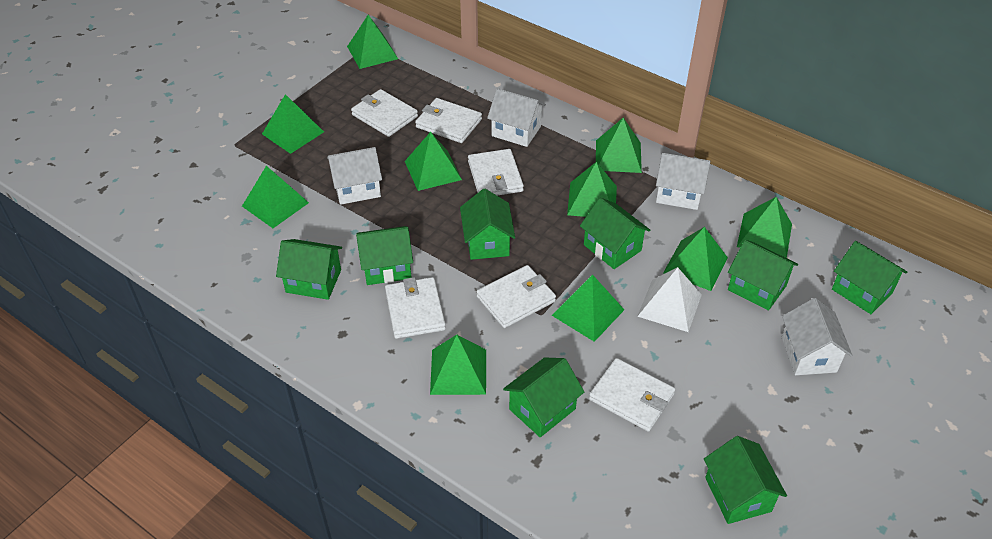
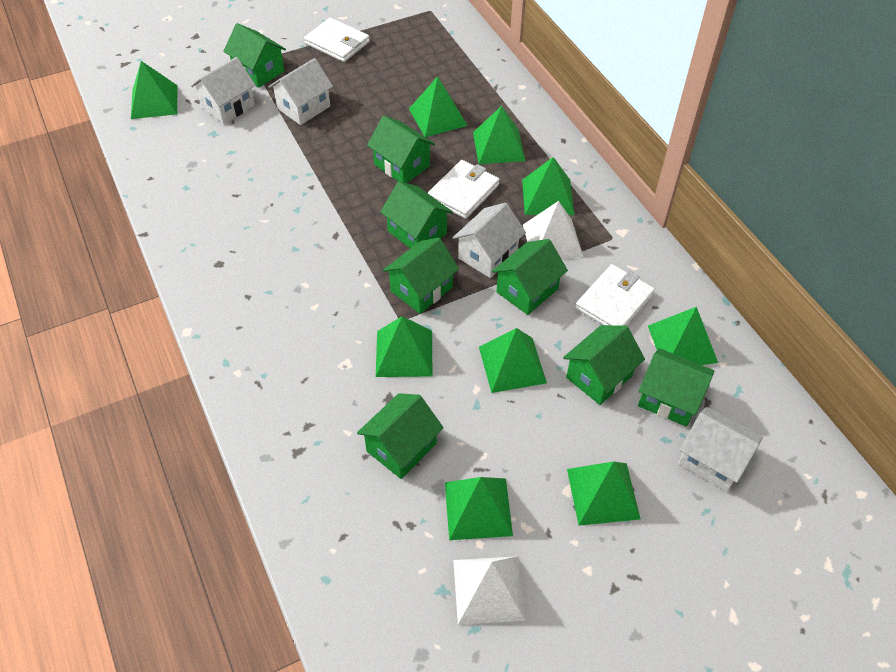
green pyramid: [242,166,309,228] [262,94,324,154] [347,15,398,69] [405,132,462,191] [430,335,486,395] [552,274,624,342] [567,162,617,217] [596,118,642,173] [663,227,728,291] [737,197,792,258] = 10 -> [131,61,178,119] [376,316,432,377] [409,76,468,137] [445,477,513,540] [473,106,525,164] [479,328,547,393] [522,157,574,215] [567,461,641,526] [648,307,718,365] = 9
white pyramid: [637,267,702,332] = 1 -> [453,556,525,625] [523,201,583,259] = 2
white wallet: [351,89,418,137] [385,277,446,339] [415,98,482,143] [468,149,524,196] [476,265,556,328] [589,358,675,432] = 6 -> [304,18,370,62] [428,160,500,219] [575,264,655,326] = 3

